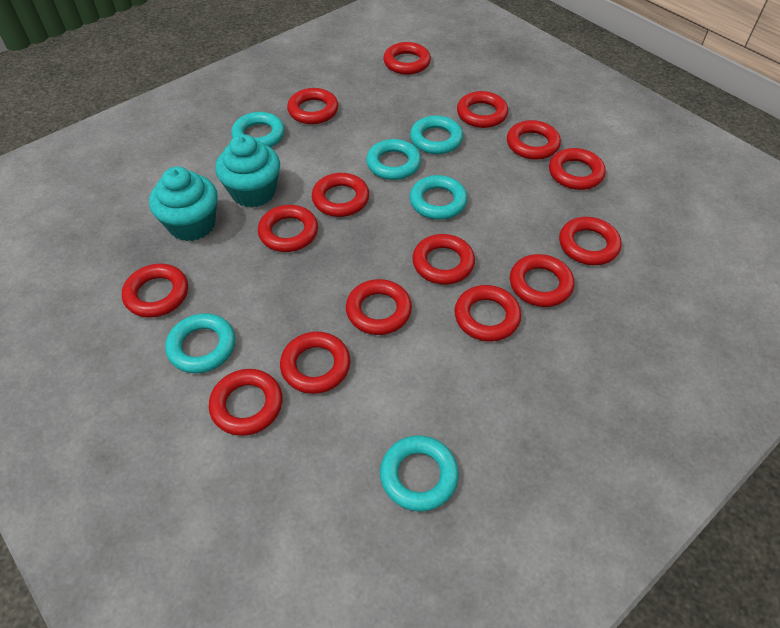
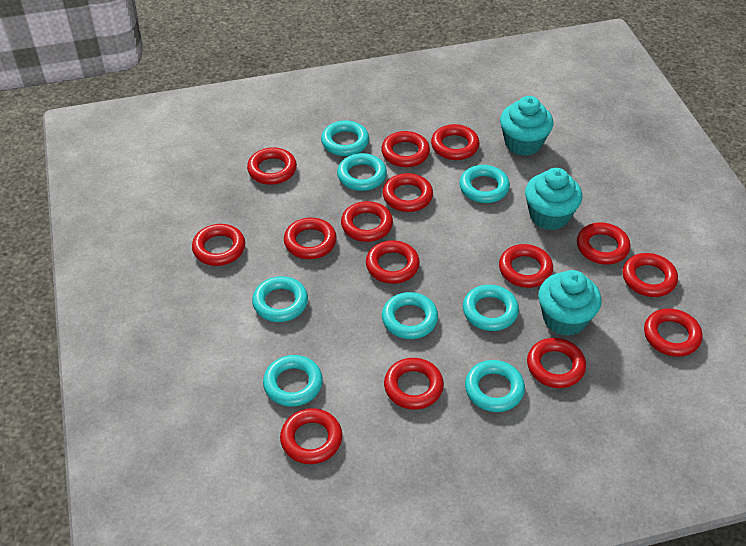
turquoise cupcake: [149,167,218,241] [215,134,280,208] = 2 -> [500,96,554,156] [525,168,583,230] [538,270,602,336] = 3
turquoise ring: [165,313,235,373] [231,112,285,147] [366,139,421,180] [380,435,459,511] [410,115,463,154] [410,175,468,220] = 6 -> [252,276,308,322] [263,355,323,407] [321,120,369,156] [337,153,387,191] [382,292,438,339] [459,165,510,203] [463,285,519,331] [465,360,525,412] = 8

